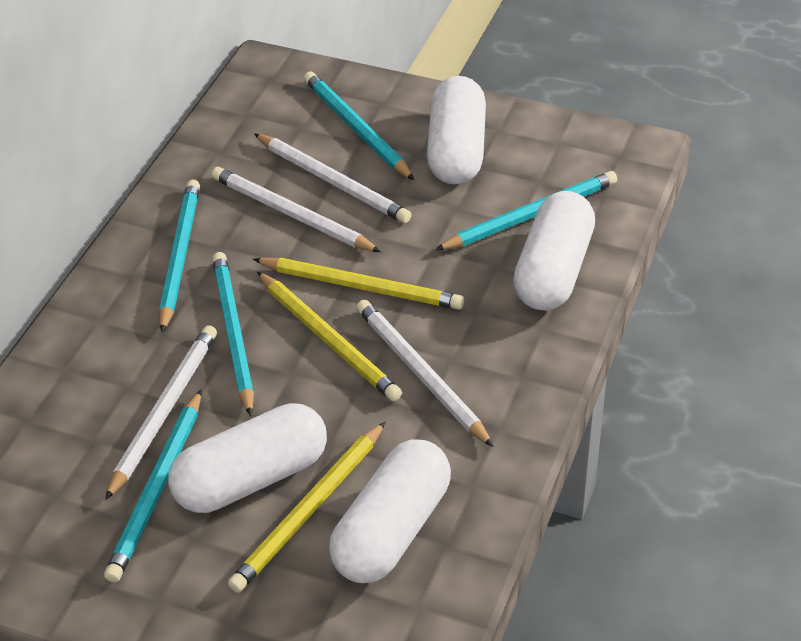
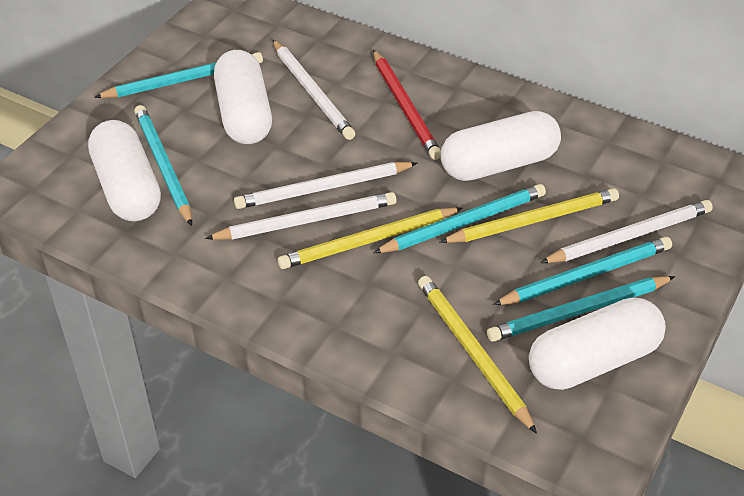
red pencil: none = 0 -> [373,50,441,160] = 1

